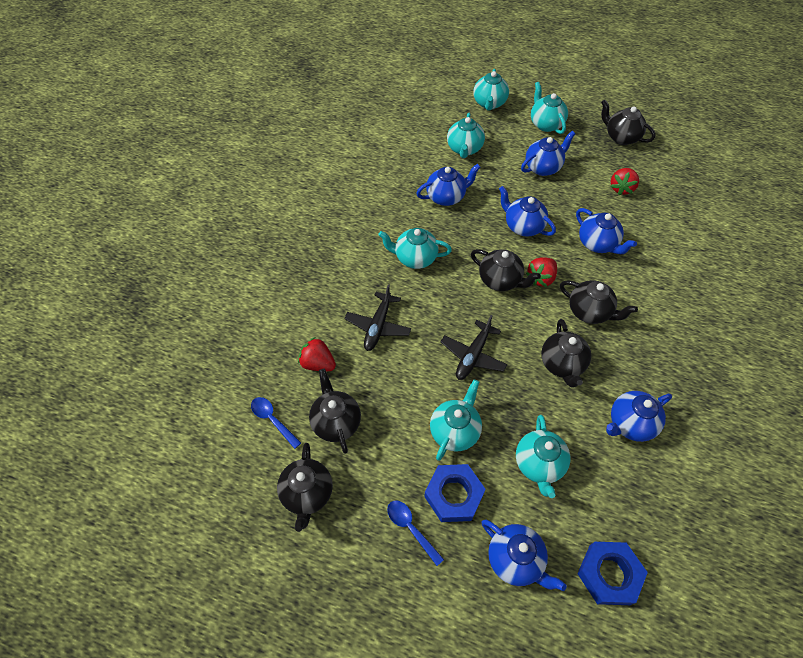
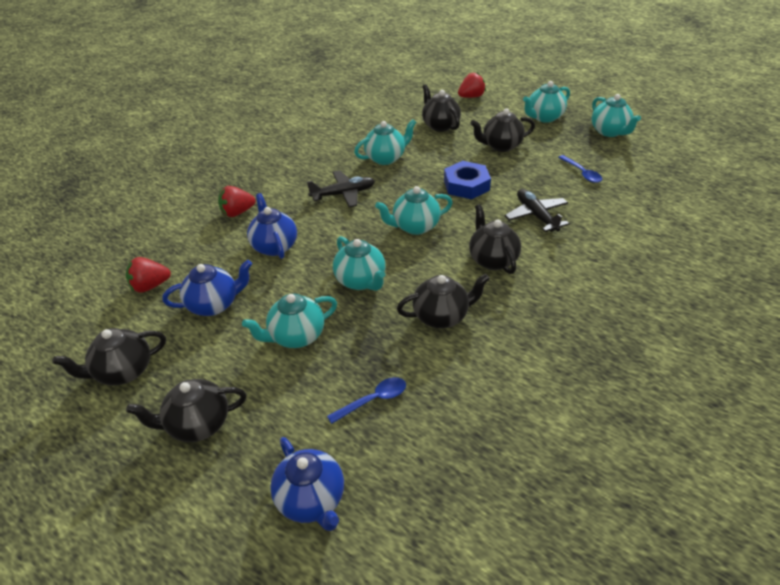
blue nut: [424,464,486,522] [577,542,648,605] = 2 -> [444,161,491,199] = 1
blue teapot: [416,164,481,206] [482,520,567,591] [499,186,556,236] [521,131,575,176] [576,208,637,254] [606,391,672,442] = 6 -> [162,260,252,316] [247,193,297,259] [270,437,344,531] = 3

